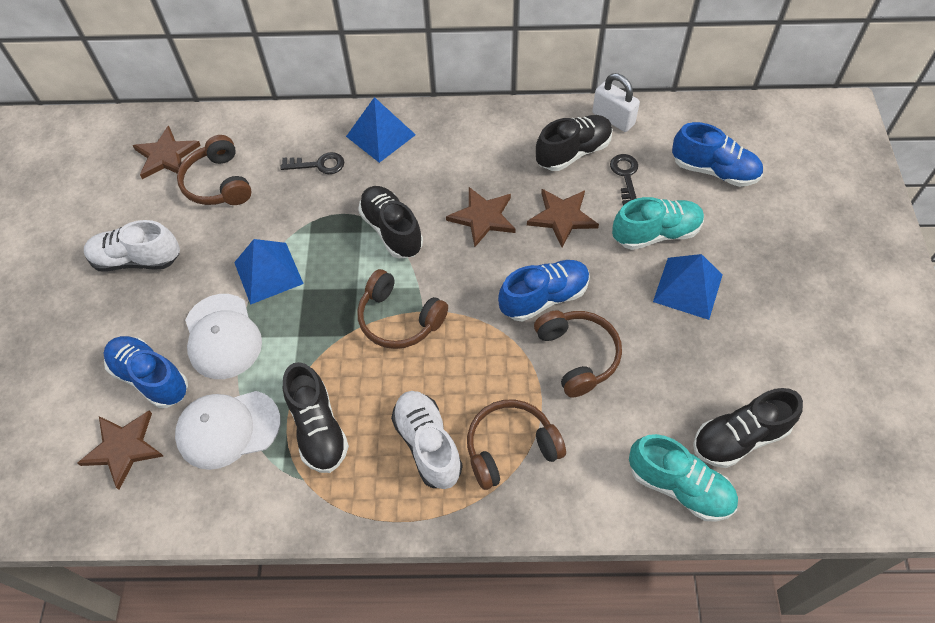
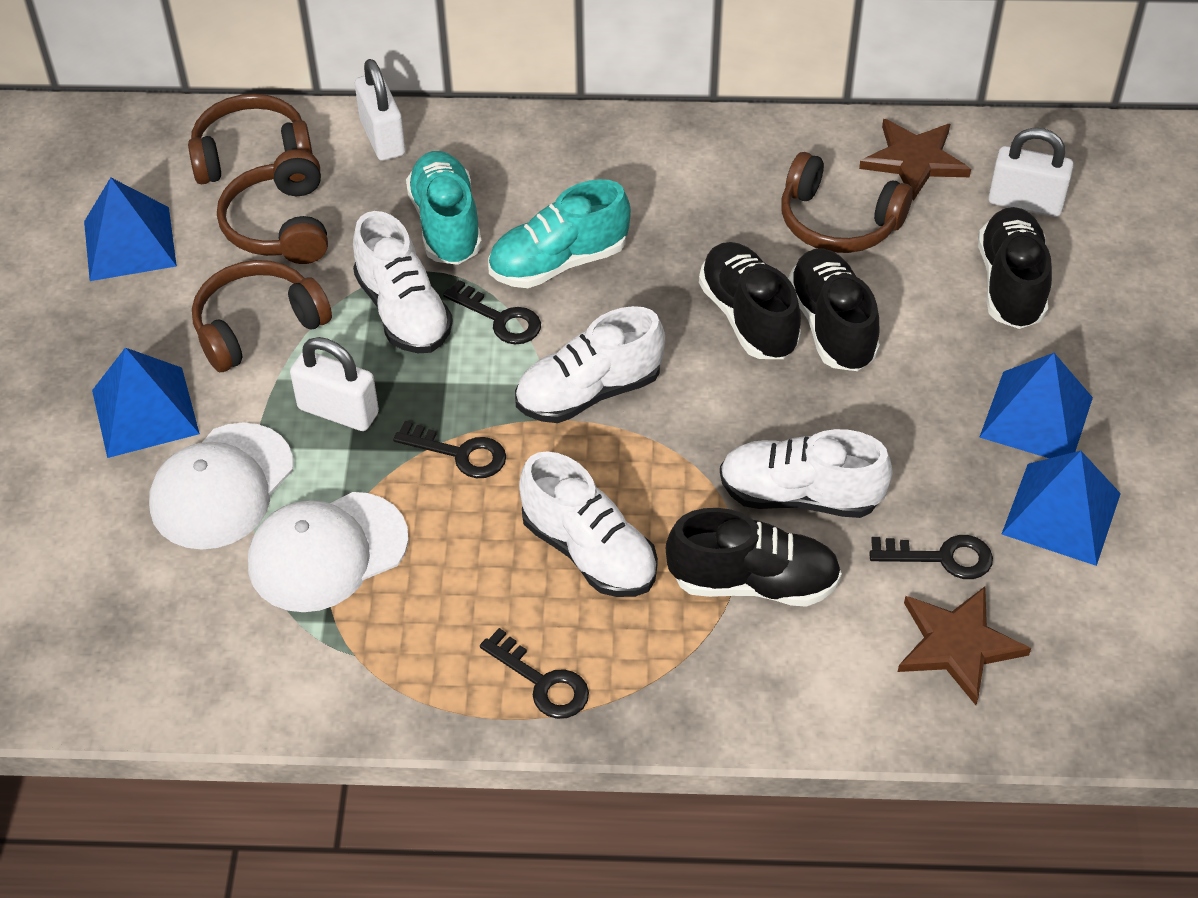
black key: [280,152,344,174] [610,154,638,206] = 2 -> [393,421,506,478] [443,280,541,344] [480,628,589,719] [869,535,993,579] = 4
blue pyramid: [234,239,304,305] [346,97,416,163] [653,254,723,320] = 3 -> [84,178,177,281] [92,348,200,458] [979,353,1093,458] [1002,451,1121,566] = 4
blue shoe: [104,336,188,408] [498,260,590,322] [672,122,763,187] = 3 -> none = 0
brown star: [77,411,163,490] [132,125,201,179] [446,187,516,247] [527,189,599,247] = 4 -> [859,119,971,201] [898,587,1031,705] = 2
white padlock: [592,73,640,132] = 1 -> [290,337,379,431] [355,59,405,161] [988,128,1074,217] = 3
white shoe: [84,220,180,272] [391,391,463,489] = 2 -> [353,211,453,353] [515,306,665,423] [519,451,658,597] [720,429,893,518] = 4

